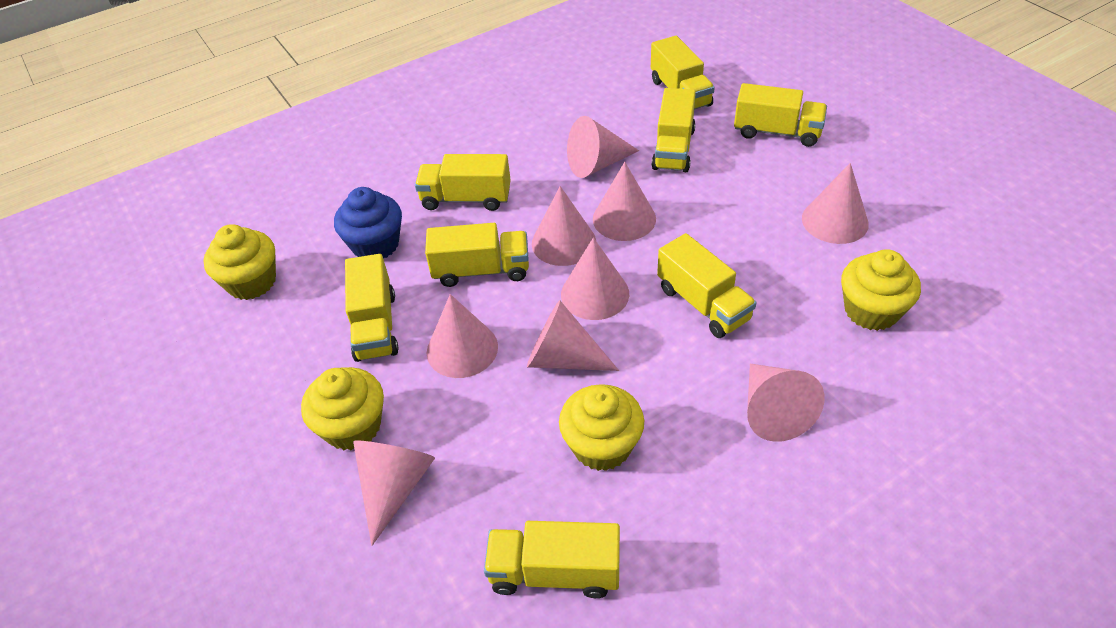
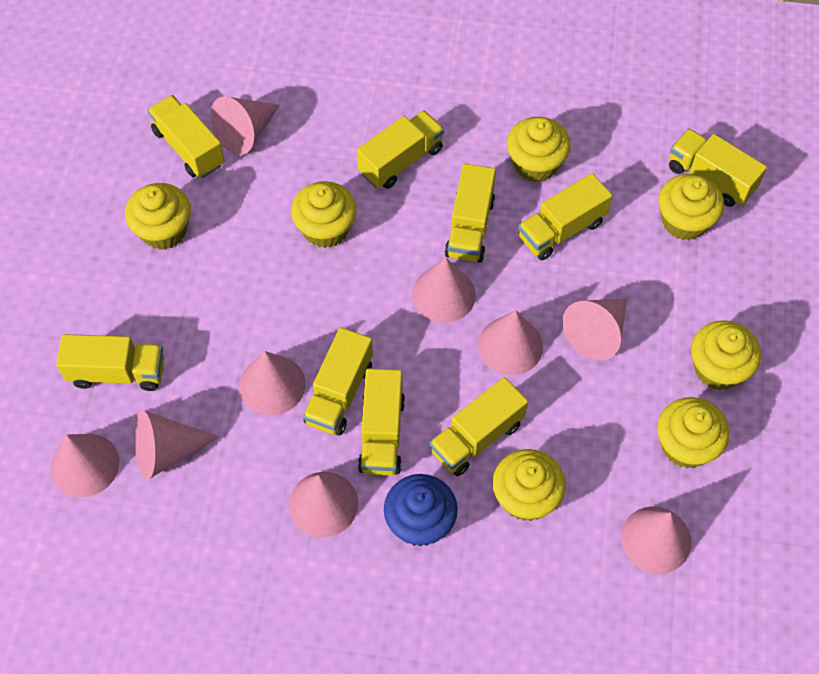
yellow cupcake: [203,224,276,300] [301,367,384,450] [559,384,644,471] [841,249,921,331] = 4 -> [125,183,191,250] [291,181,357,248] [493,449,566,521] [507,117,571,182] [657,397,729,468] [658,174,724,240] [691,320,761,390] = 7
yellow truck: [345,254,399,362] [415,154,511,211] [425,223,529,287] [484,521,620,598] [651,36,715,110] [652,88,696,172] [657,233,757,338] [734,83,827,147] = 8 -> [56,334,164,391] [148,95,225,178] [303,327,373,436] [357,111,444,189] [358,368,405,475] [429,377,528,476] [445,164,496,263] [518,173,612,260] [669,129,767,207] = 9

